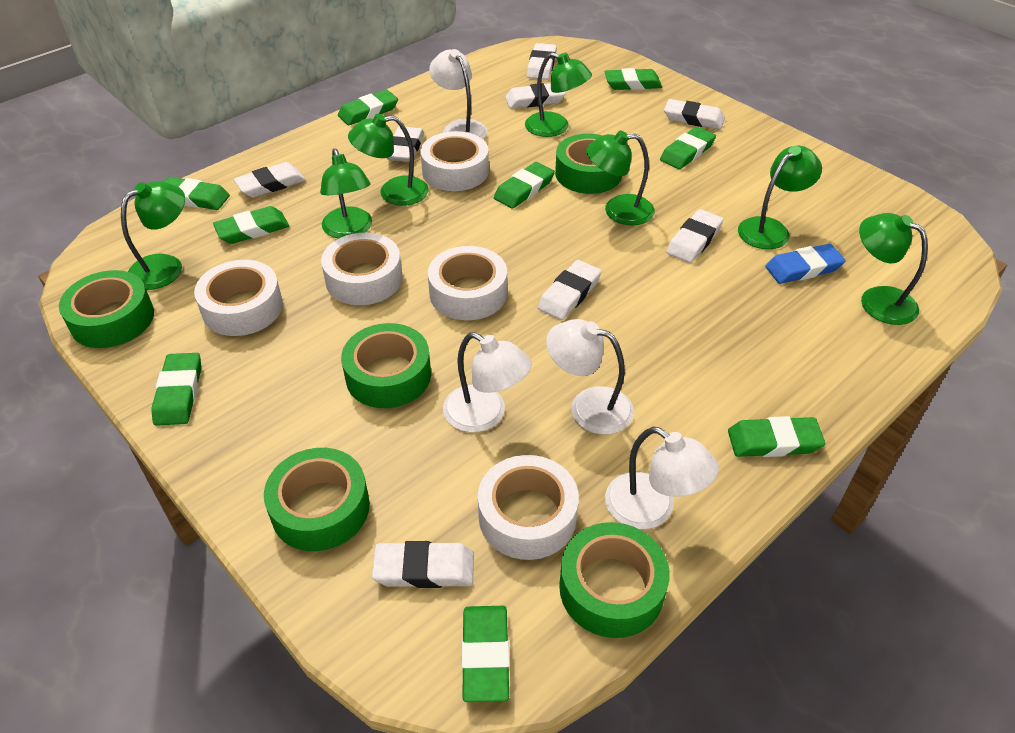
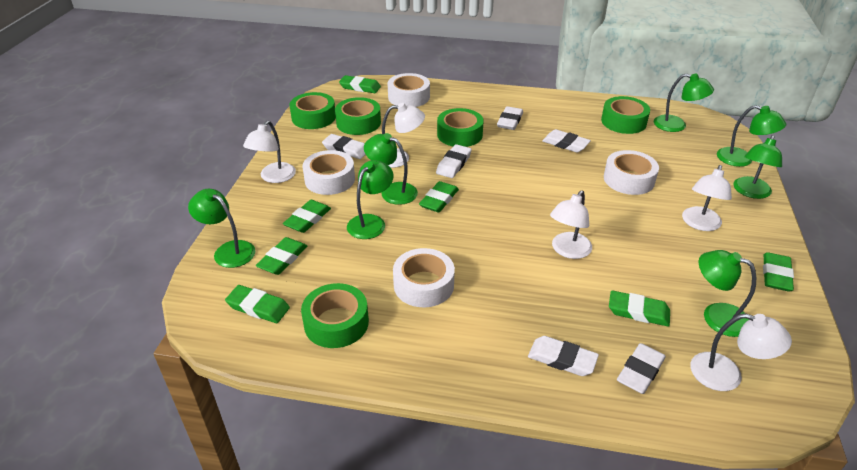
blue eraser: [765,244,846,284] = 1 -> none = 0
green eraser: [151,353,201,426] [164,177,230,210] [213,206,289,244] [338,90,398,125] [462,606,510,702] [494,162,555,209] [604,68,662,90] [660,127,716,169] [728,416,825,457] = 9 -> [225,285,290,323] [256,237,307,275] [283,200,331,233] [339,75,381,93] [419,181,459,212] [609,290,670,327] [763,252,794,292] = 7
white eraser: [234,162,305,198] [372,541,474,588] [386,126,424,162] [505,83,566,109] [527,43,557,80] [538,260,602,320] [664,99,725,130] [666,209,724,263] = 8 -> [322,134,366,159] [436,144,472,178] [497,106,523,130] [528,336,599,376] [542,129,591,153] [617,343,666,394] = 6
white lamp: [429,49,487,139] [443,332,532,432] [546,319,634,435] [605,427,719,529] = 4 -> [243,121,296,183] [382,103,425,168] [550,191,592,259] [682,165,732,231] [690,313,792,391] = 5
white tape: [194,260,283,336] [321,233,403,305] [421,131,489,191] [428,246,507,320] [478,455,579,560] = 5 -> [303,150,355,195] [388,73,430,107] [393,248,455,307] [604,150,659,195] = 4

